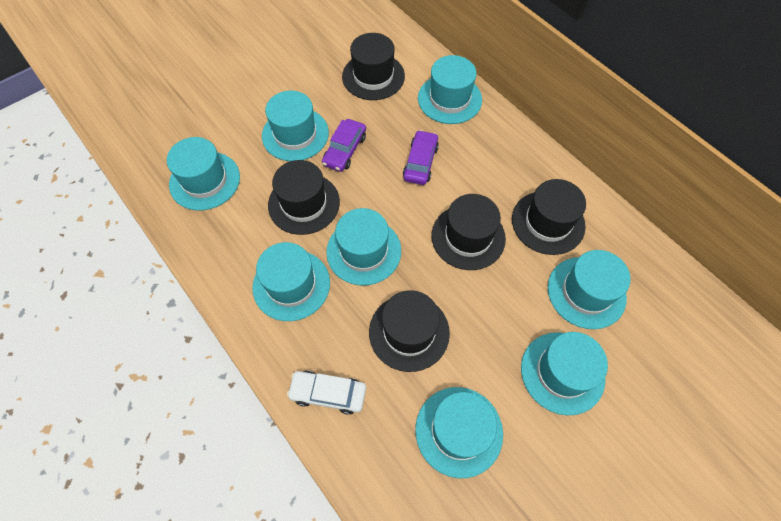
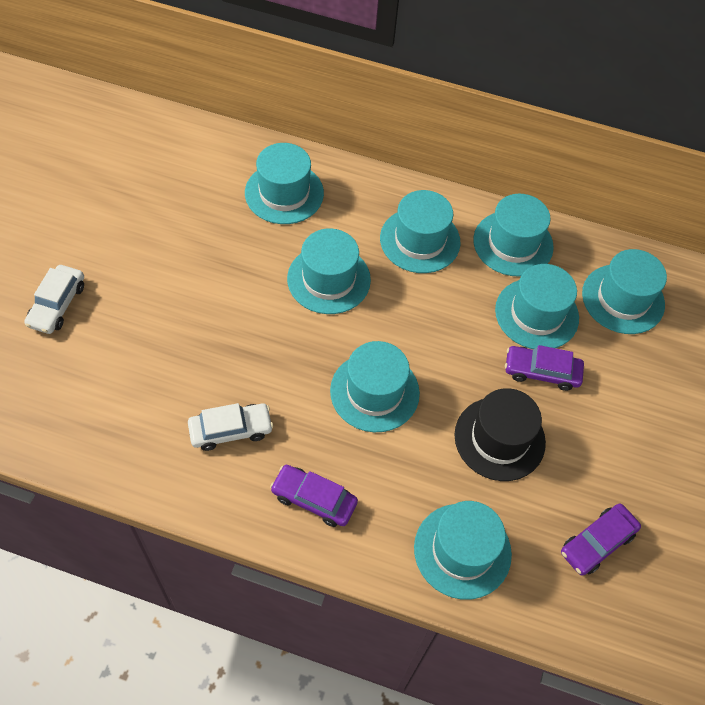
black hat: [268,160,340,235] [342,33,405,100] [369,290,450,372] [431,194,506,270] [512,179,586,255] = 5 -> [455,388,546,481] = 1
purple car: [322,119,366,172] [403,130,439,185] = 2 -> [270,465,358,527] [505,345,584,391] [561,503,641,576] = 3
white car: [287,371,366,415] = 1 -> [24,265,84,334] [188,403,273,451] = 2

